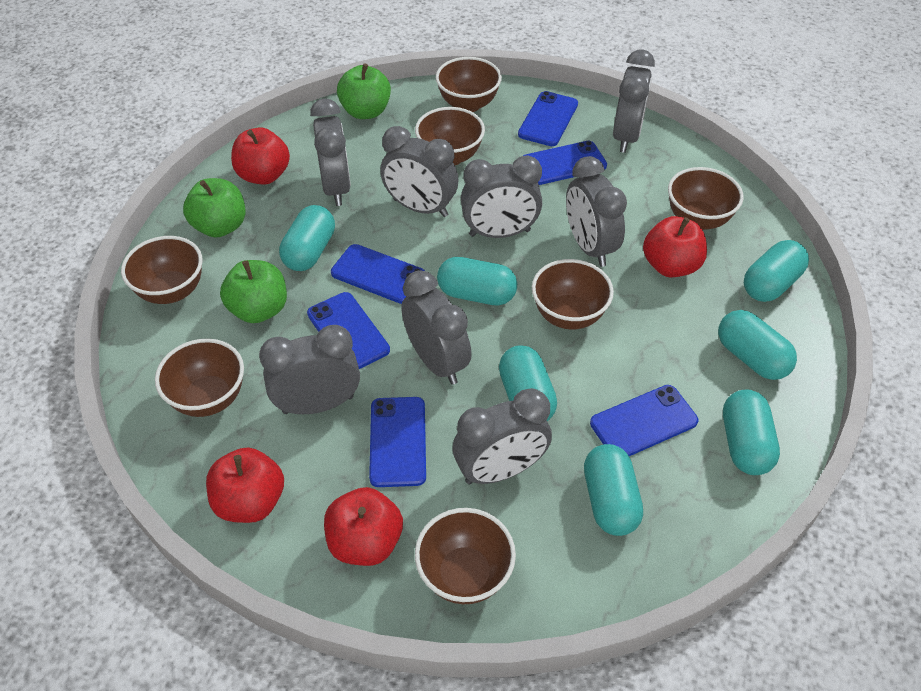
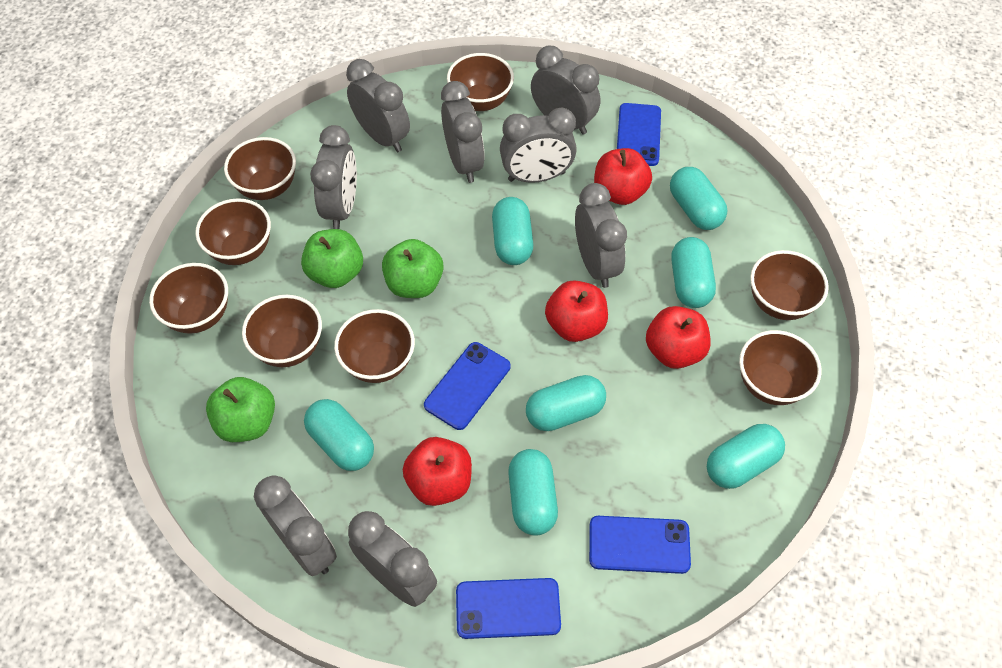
blue phone: [307,292,390,369] [331,244,425,304] [369,397,426,487] [518,91,578,146] [523,141,607,185] [590,385,698,456] = 6 -> [424,342,511,430] [456,578,561,639] [589,516,691,574] [617,103,661,166] = 4
brown bowl: [121,236,203,304] [155,339,244,417] [415,107,485,165] [415,508,516,604] [436,57,502,112] [532,259,614,329] [668,167,744,230] = 7 -> [149,263,228,334] [195,198,271,265] [224,137,296,200] [242,295,322,367] [334,309,415,383] [447,53,514,111] [739,330,822,405] [750,250,829,320] = 8

